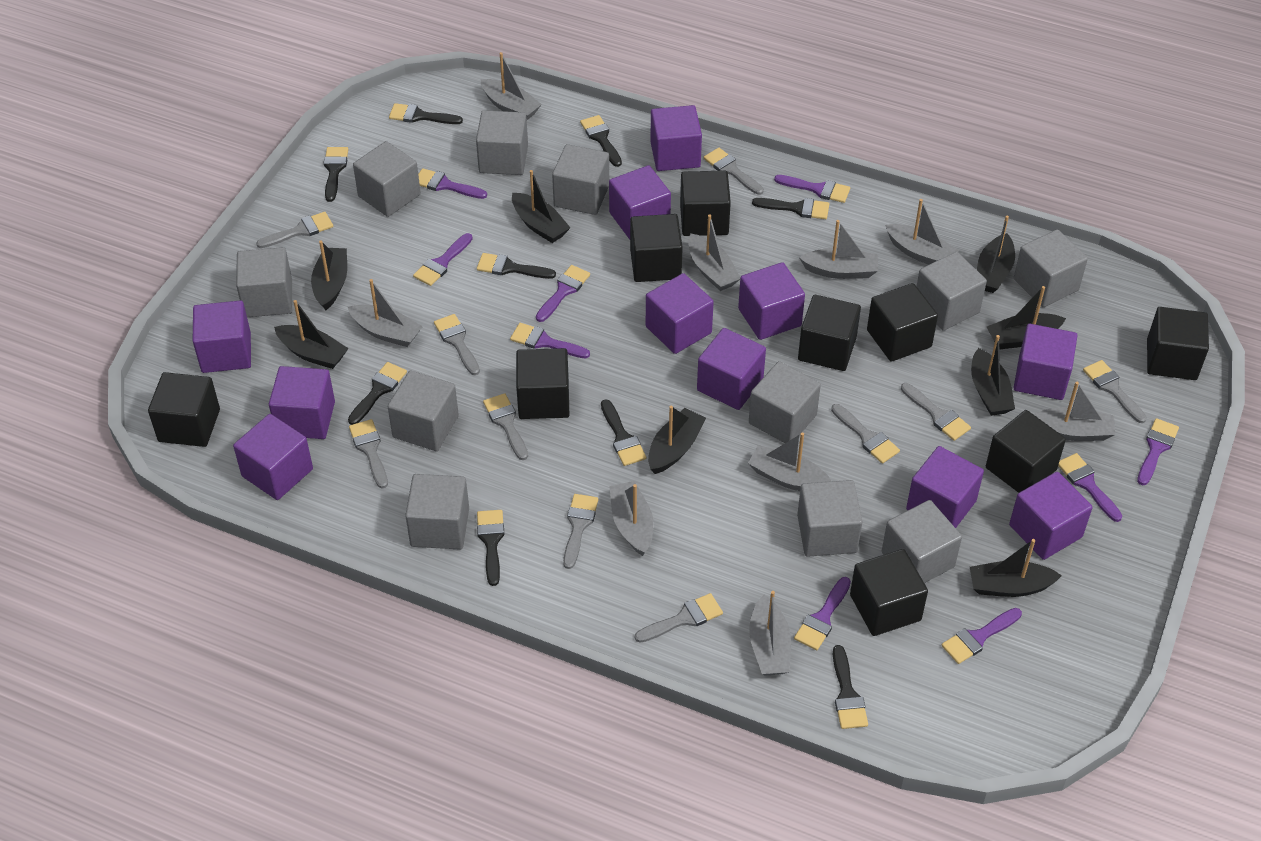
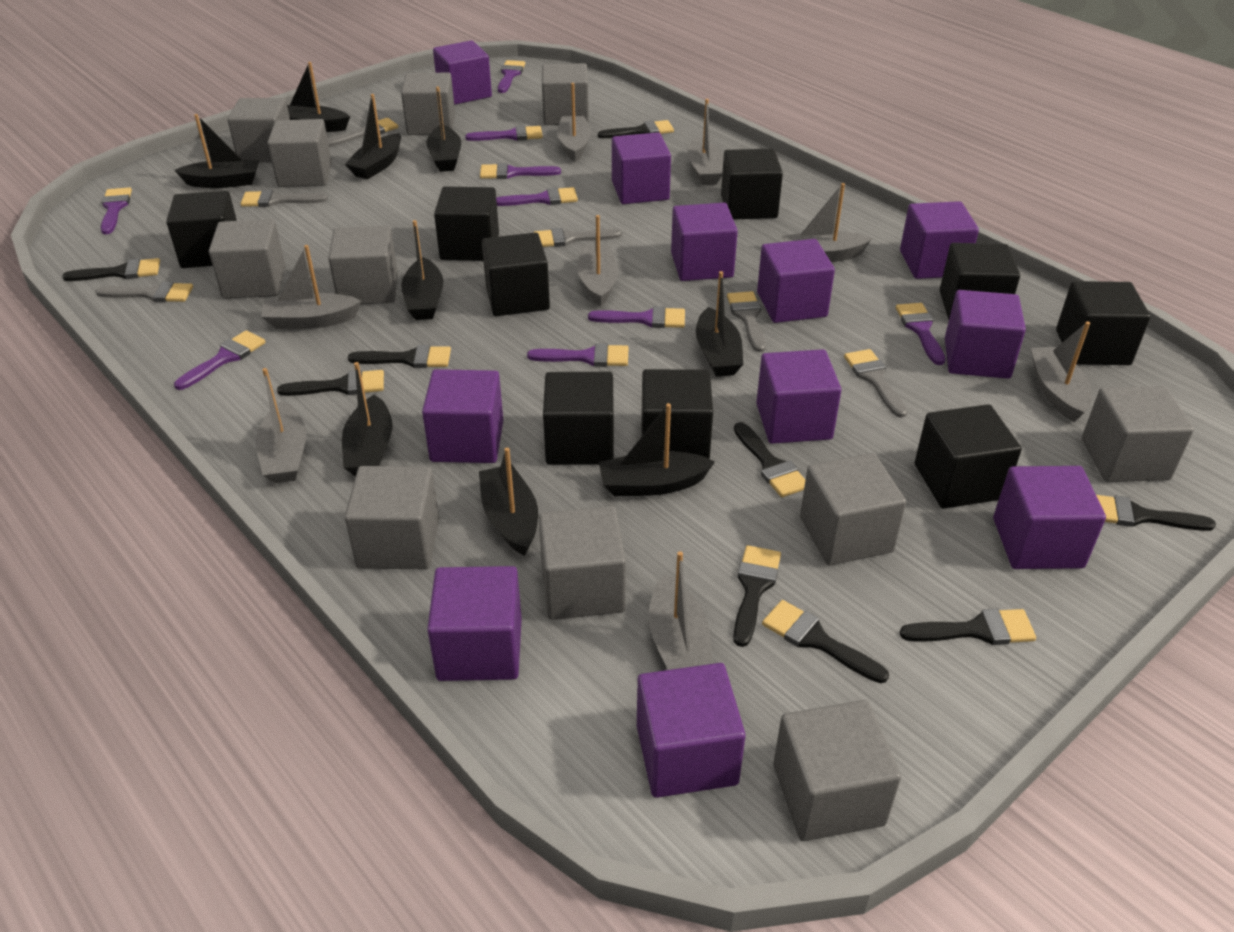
black boat: [274,300,349,369] [311,240,347,310] [512,170,570,243] [648,406,706,474] [970,539,1062,597] [971,335,1015,416] [977,216,1015,293] [987,286,1066,350] = 8 -> [175,114,259,188] [287,62,350,132] [342,362,392,477] [345,94,401,179] [401,220,443,320] [426,86,461,172] [479,448,538,556] [599,403,715,496] [696,271,743,377] = 9
grey boat: [348,279,423,347] [481,52,542,120] [609,481,654,556] [688,215,740,291] [748,432,831,491] [749,591,791,675] [799,220,878,279] [885,199,959,265] [1033,382,1115,441] = 9 -> [256,368,306,483] [261,245,361,329] [557,83,591,162] [577,215,619,307] [649,552,712,670] [687,99,724,185] [782,183,872,262] [1031,321,1091,422] = 8
grey brush: [256,212,333,248] [349,419,388,489] [434,314,480,375] [483,393,528,460] [563,494,598,569] [635,593,723,643] [703,148,764,195] [831,404,900,464] [901,383,971,441] [1083,360,1147,423] = 10 -> [95,282,193,302] [241,190,328,207] [328,118,398,147] [534,228,622,247] [727,291,766,352] [844,349,908,418] = 6

